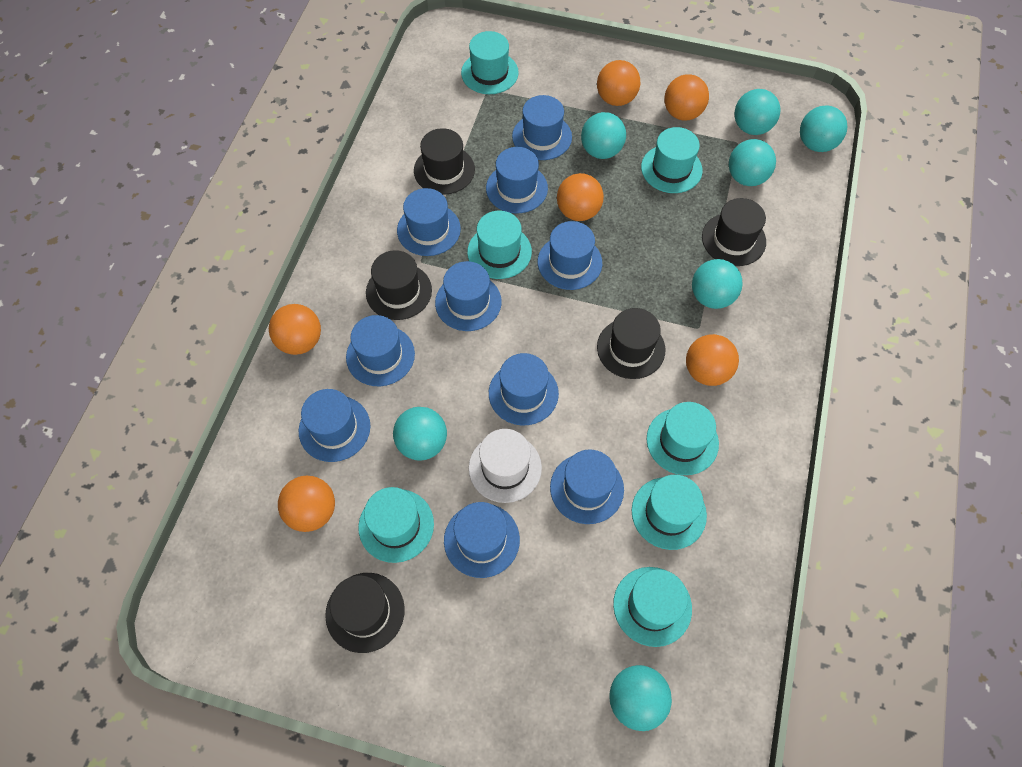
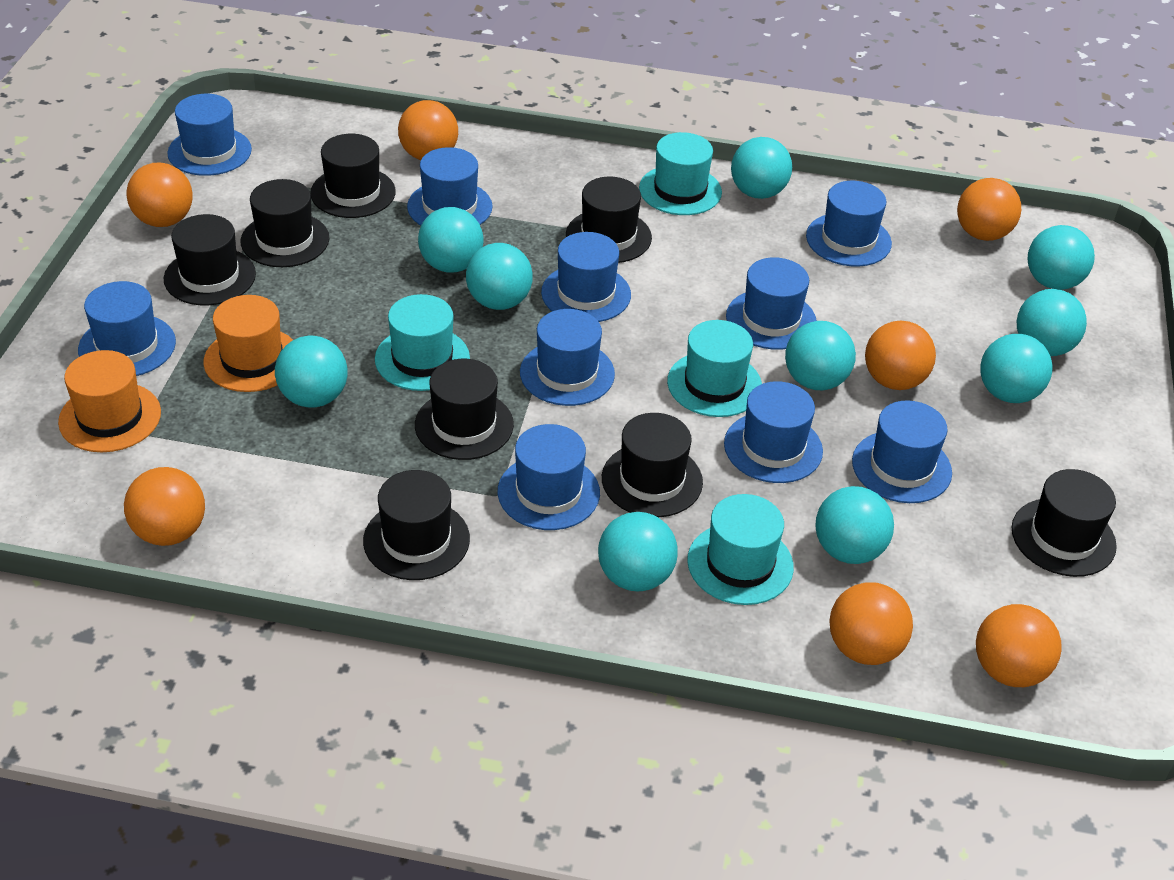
black hat: [325,573,405,653] [366,250,432,320] [414,128,475,195] [597,308,665,379] [702,198,766,266] = 5 -> [164,214,256,305] [241,179,329,267] [310,134,396,218] [363,470,470,580] [415,359,514,460] [566,177,652,263] [602,413,703,517] [1012,469,1117,577] = 8
orange ball: [269,304,321,355] [278,476,335,532] [557,173,604,221] [597,60,640,106] [664,74,709,120] [686,334,739,386] = 6 -> [124,467,205,546] [127,163,193,227] [398,100,458,160] [829,582,913,665] [865,321,936,390] [957,178,1021,241] [976,604,1062,687] = 7
orange hat: none = 0 -> [58,350,161,452] [203,295,293,392] = 2
turquoise ball: [393,407,447,461] [581,112,626,159] [609,665,672,731] [692,259,743,309] [729,139,776,186] [735,89,781,135] [800,105,847,152] = 7 -> [275,336,348,408] [418,207,484,273] [466,243,533,310] [598,512,678,591] [731,137,792,199] [785,321,856,390] [815,486,894,564] [980,334,1052,403] [1017,289,1087,356] [1027,225,1095,290] = 10
turquoise hat: [358,487,434,563] [461,31,519,94] [467,211,532,279] [613,567,692,647] [632,475,707,550] [641,127,703,193] [647,402,719,475] = 7 -> [375,294,470,391] [639,132,722,215] [667,320,762,417] [687,494,794,605] = 4
white hat: [469,429,542,503] = 1 -> none = 0

